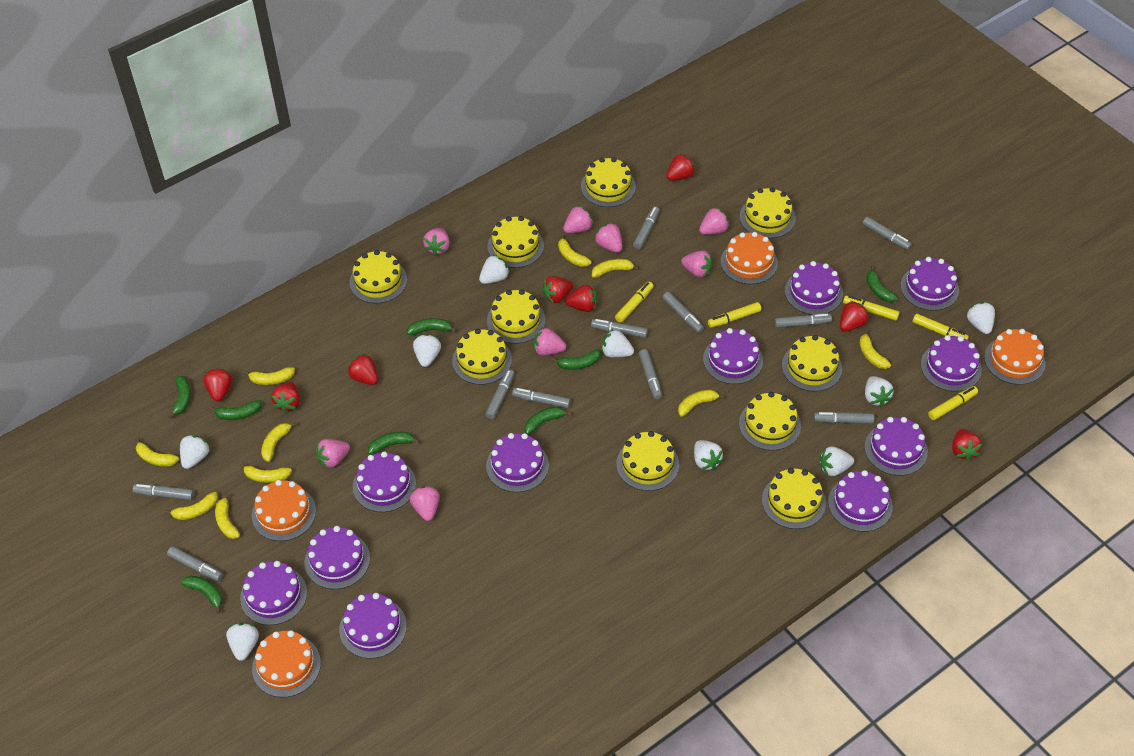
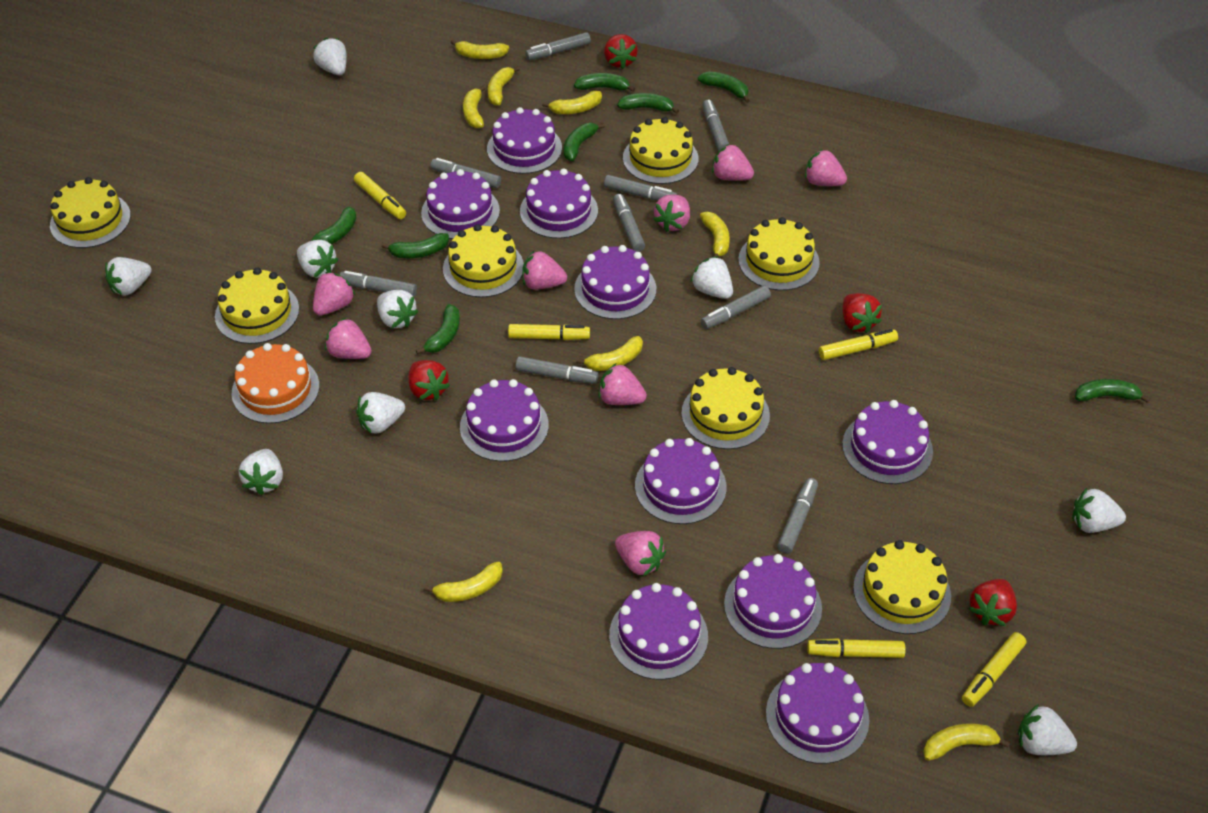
grey marker: [133,484,194,500] [167,546,223,581] [485,369,514,419] [512,388,571,408] [591,319,648,338] [633,207,660,249] [639,349,662,399] [662,292,704,333] [774,314,832,328] [814,412,875,424] [863,217,912,250] = 11 -> [340,271,417,297] [431,158,501,188] [516,356,599,384] [525,32,591,60] [604,175,677,201] [613,194,645,252] [701,285,771,329] [702,100,729,151] [777,478,818,554] = 9
orange cake: [252,480,316,541] [252,630,321,697] [721,232,778,284] [984,329,1045,385] = 4 -> [231,343,320,424] = 1
purple cake: [240,561,307,625] [304,526,370,589] [339,593,407,659] [353,451,416,512] [486,433,549,492] [703,328,763,384] [785,261,843,315] [828,470,893,532] [865,417,928,476] [901,257,959,311] [921,335,982,392] = 11 -> [421,169,500,239] [460,379,549,462] [487,107,562,174] [520,168,598,239] [574,245,656,319] [609,583,708,680] [635,438,727,524] [724,554,822,649] [766,663,869,764] [842,400,933,484] = 10
red strawberry: [203,368,232,402] [271,382,300,413] [347,354,378,385] [542,276,573,303] [565,285,597,312] [667,153,695,181] [840,301,869,332] [952,429,982,461] = 8 -> [408,360,450,400] [604,34,638,69] [843,293,882,334] [969,579,1017,626] = 4
yellow banana: [136,438,179,466] [165,492,218,520] [215,493,240,539] [240,463,292,483] [244,367,295,385] [261,422,297,462] [558,234,591,267] [592,259,639,278] [678,389,725,417] [859,330,891,369] = 10 -> [424,562,503,602] [450,40,509,59] [463,86,486,128] [488,66,520,106] [542,91,602,114] [576,336,643,371] [700,212,730,258] [923,723,1010,761] = 8
yellow cake: [350,250,407,304] [452,329,512,385] [487,216,544,268] [487,289,545,344] [581,157,636,207] [616,431,679,491] [739,392,801,451] [740,187,796,239] [762,468,826,529] [782,335,842,392] = 10 -> [50,177,131,248] [215,268,299,344] [443,224,524,298] [623,117,698,184] [681,367,770,449] [738,217,820,291] [853,540,951,634] = 7

